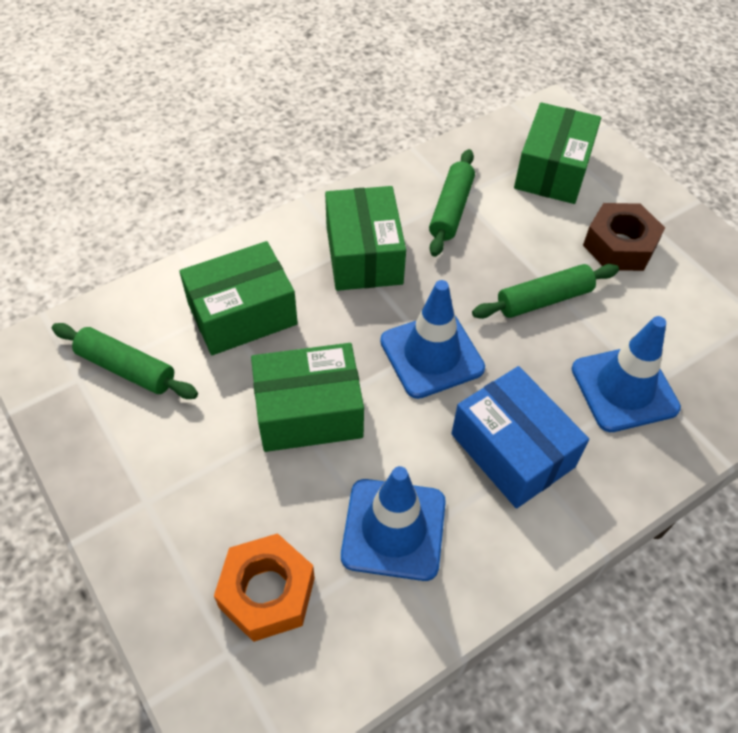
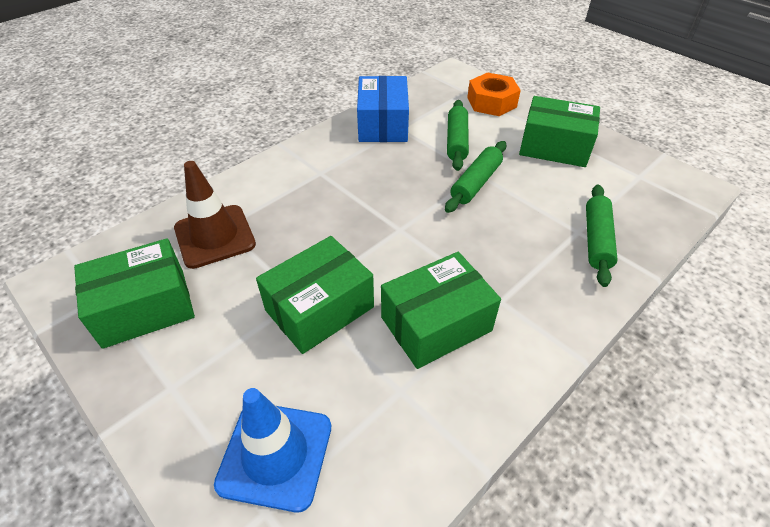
blue traffic cone: [341,466,446,581] [380,280,485,399] [572,316,681,432] = 3 -> [214,388,331,512] = 1
brown nut: [583,203,665,271] = 1 -> none = 0
brown traffic cone: none = 0 -> [174,161,256,269] = 1

